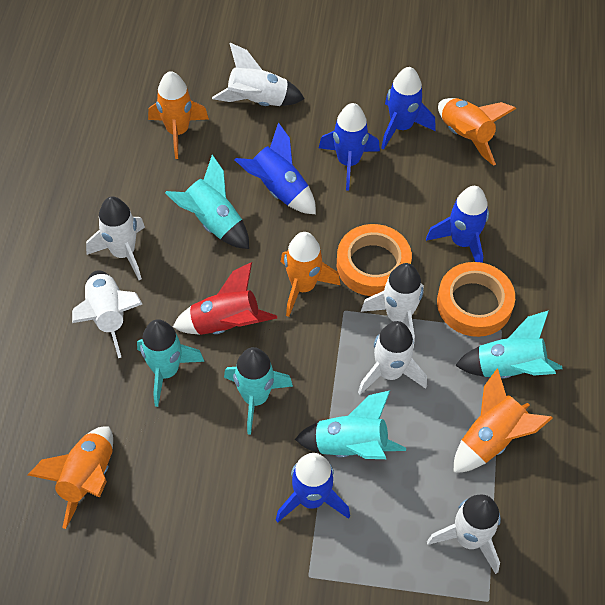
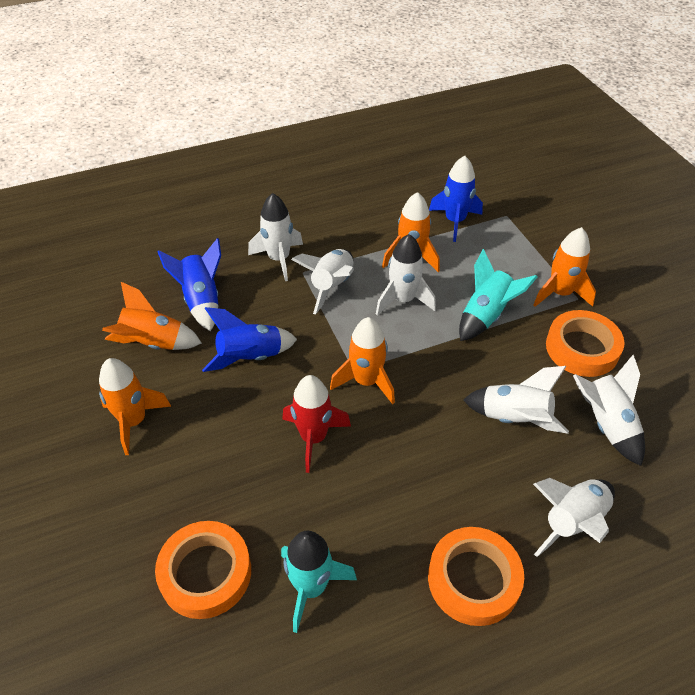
blue rocket: [235,122,316,214] [276,453,350,523] [319,103,380,191] [381,67,436,149] [426,186,489,263] = 5 -> [158,238,221,331] [202,307,297,372] [429,156,483,242] = 3
orange tape: [337,224,412,296] [437,262,515,337] = 2 -> [155,521,251,619] [428,527,524,626] [546,310,625,377] = 3
turquoise rocket: [137,319,204,407] [165,155,249,249] [224,347,293,435] [295,390,406,459] [455,310,563,379] = 5 -> [281,531,357,633] [459,249,538,341] = 2

